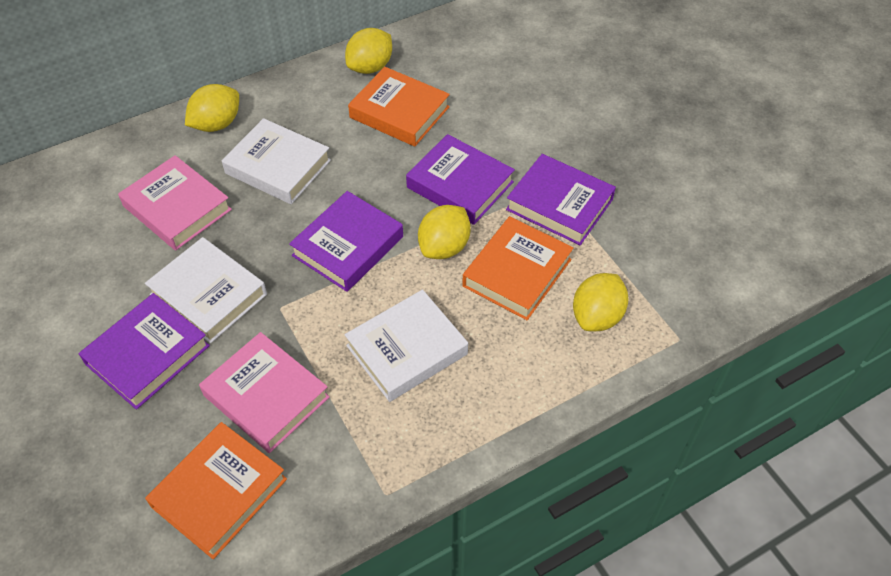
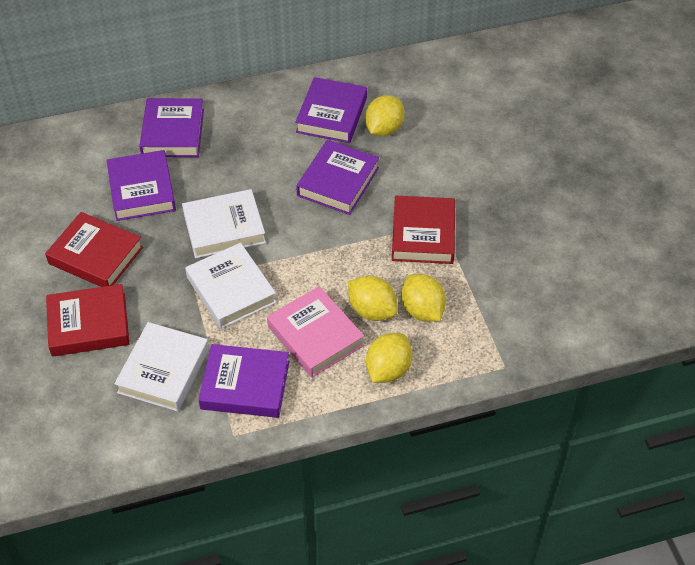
orange book: [145,422,287,559] [348,67,450,147] [462,216,573,320] = 3 -> none = 0
pink book: [118,155,232,251] [199,332,330,453] = 2 -> [267,286,364,378] = 1
purple book: [79,293,210,410] [289,191,403,292] [406,134,515,225] [506,154,616,245] = 4 -> [106,150,176,221] [139,98,204,157] [198,344,289,418] [295,77,367,143] [296,140,379,215] = 5
red book: none = 0 -> [45,212,143,287] [46,284,129,357] [392,196,455,264] = 3

